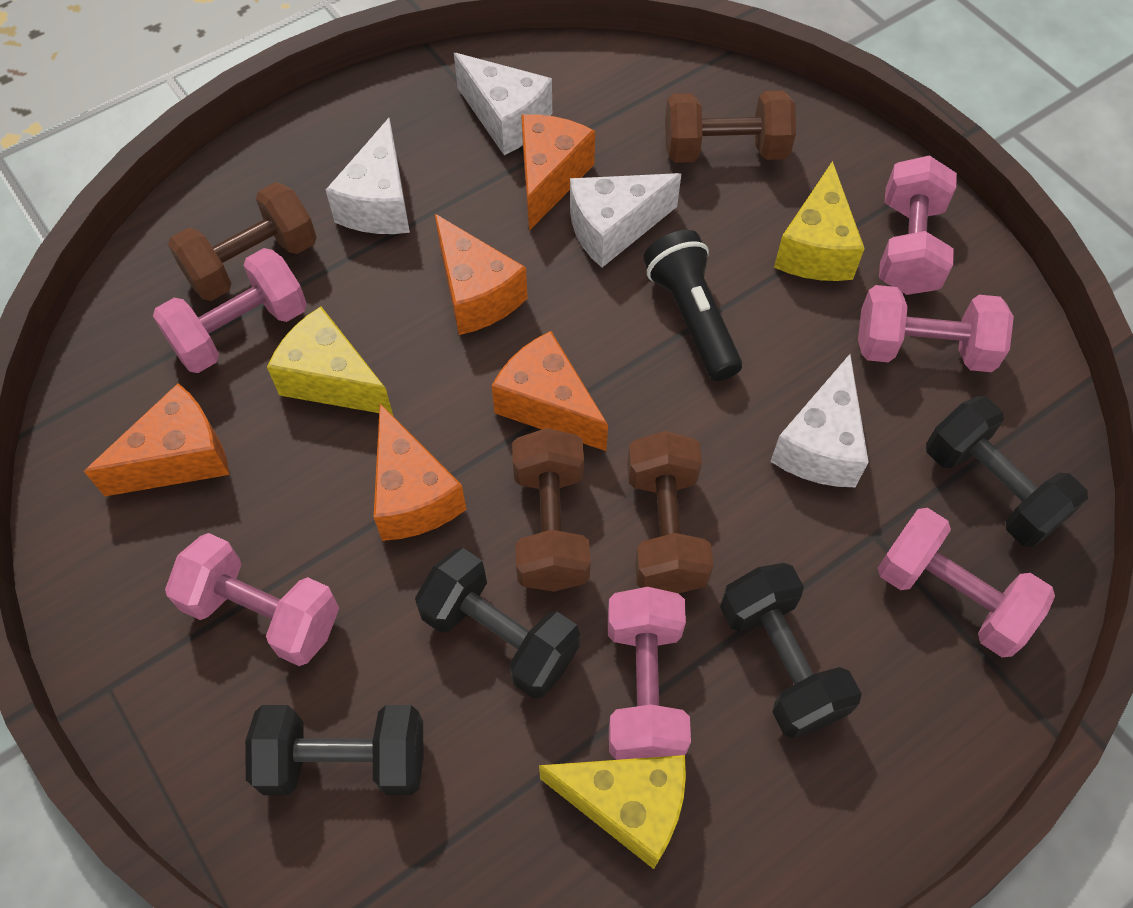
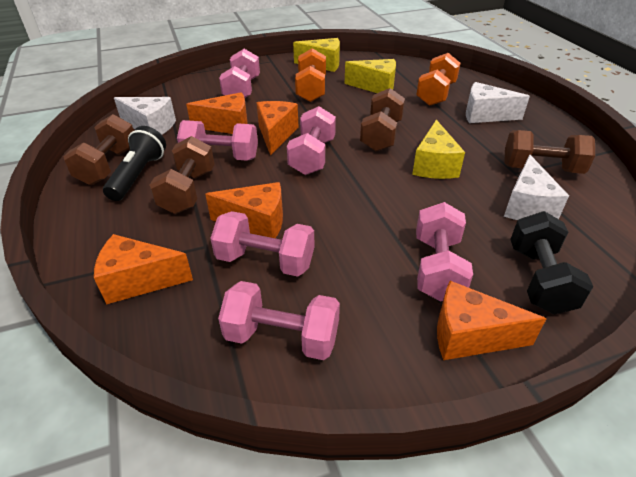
black dumbbell: [245,705,423,795] [415,548,580,699] [720,563,862,738] [926,396,1088,547] = 4 -> [510,211,593,315] = 1
orange dumbbell: none = 0 -> [295,48,326,102] [417,53,461,106] = 2
white cheese: [326,117,410,234] [454,53,552,155] [570,173,681,268] [770,354,869,487] = 4 -> [114,97,176,135] [466,82,530,123] [504,155,569,220] = 3

